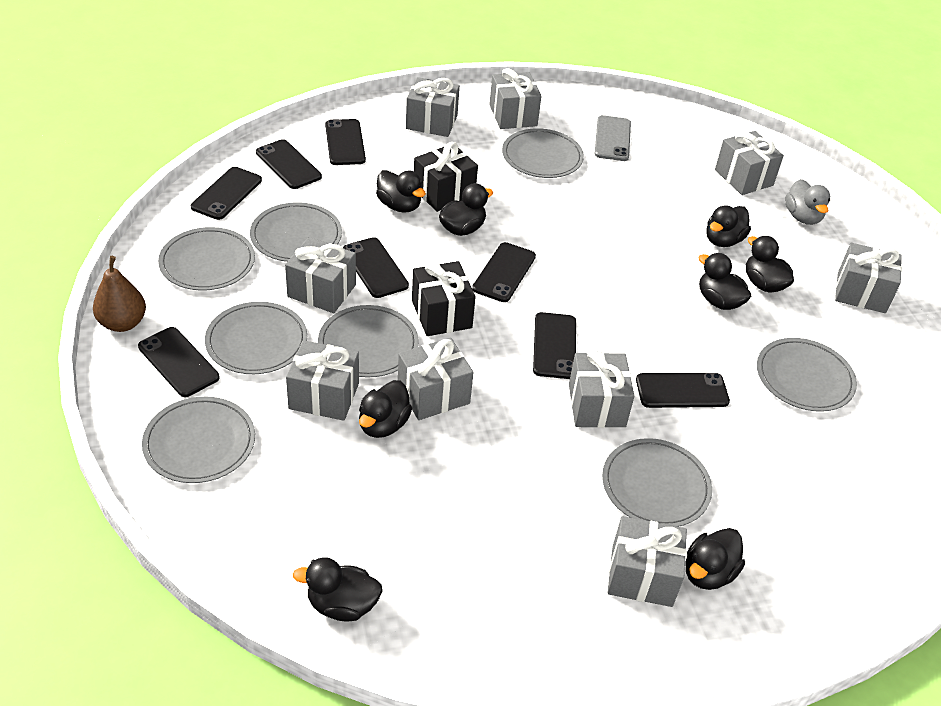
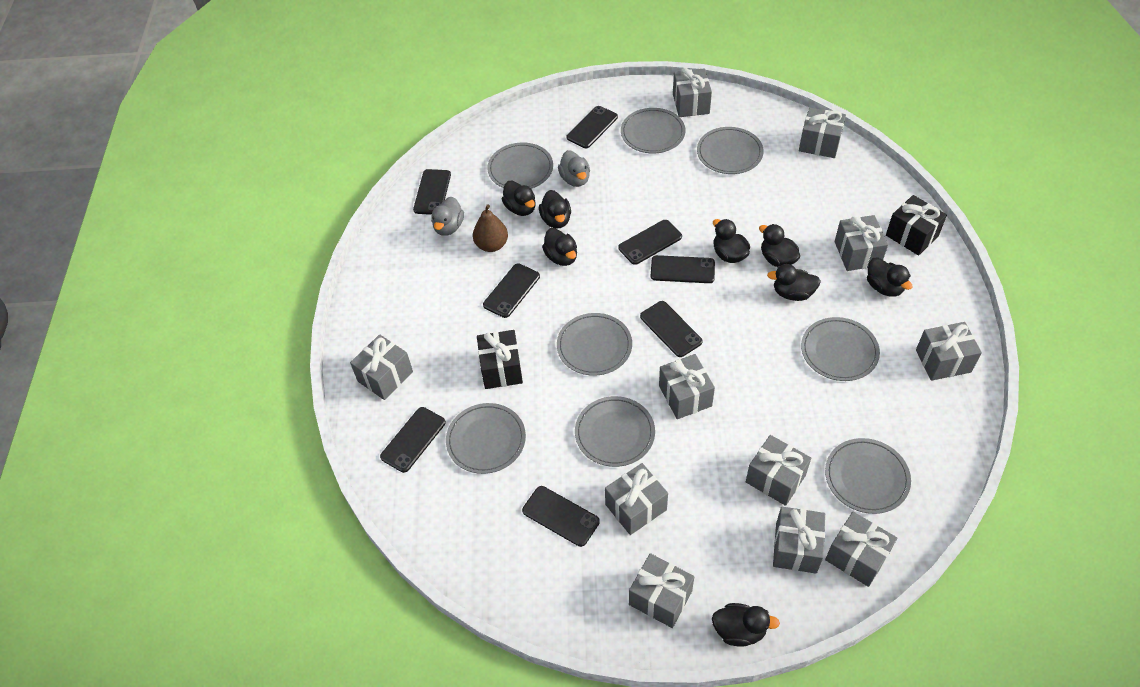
grey duck: [785,179,830,225] = 1 -> [431,197,464,236] [558,150,590,187] = 2
grey gift: [285,237,356,313] [286,340,359,421] [398,338,474,420] [406,77,460,137] [489,68,542,129] [569,350,634,428] [607,516,687,607] [715,131,784,195] [835,243,902,313] = 9 -> [350,334,413,400] [605,463,668,535] [629,553,694,628] [659,354,715,419] [673,68,712,117] [746,435,811,506] [773,507,825,573] [799,108,846,158] [825,512,897,587] [835,215,888,271] [916,322,982,381] = 11
grey phone: [595,115,631,161] = 1 -> none = 0

